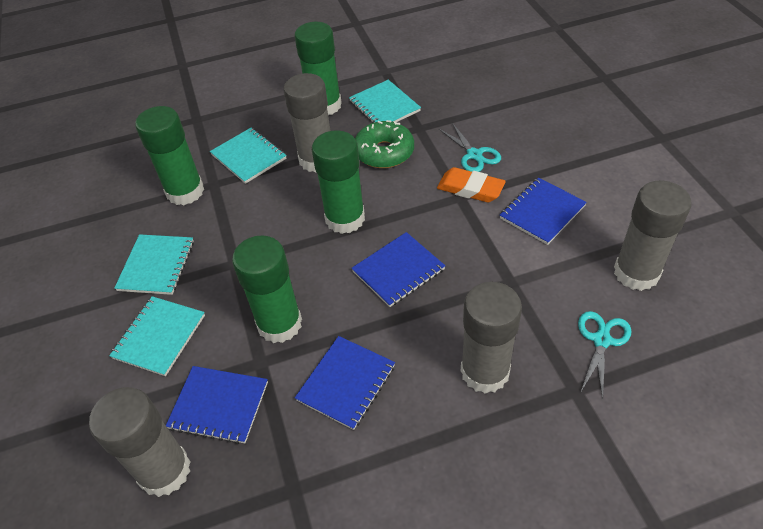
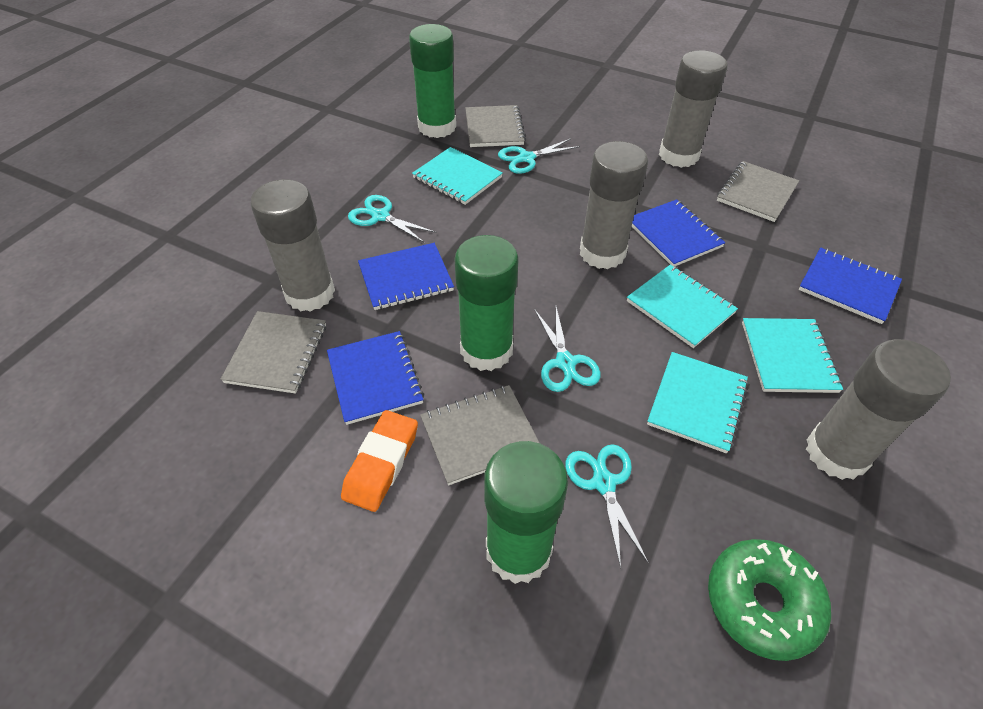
green glue stick: [135,106,204,205] [232,235,302,343] [294,22,342,115] [312,130,365,234] = 4 -> [409,24,456,138] [455,235,519,371] [484,441,568,584] = 3
grey notebook: none = 0 -> [220,311,326,394] [420,385,539,485] [465,105,526,147] [717,161,799,222] = 4
turquoise scissors: [439,123,501,172] [578,311,631,399] = 2 -> [348,195,436,243] [498,138,580,174] [534,307,601,392] [565,444,648,569] = 4

